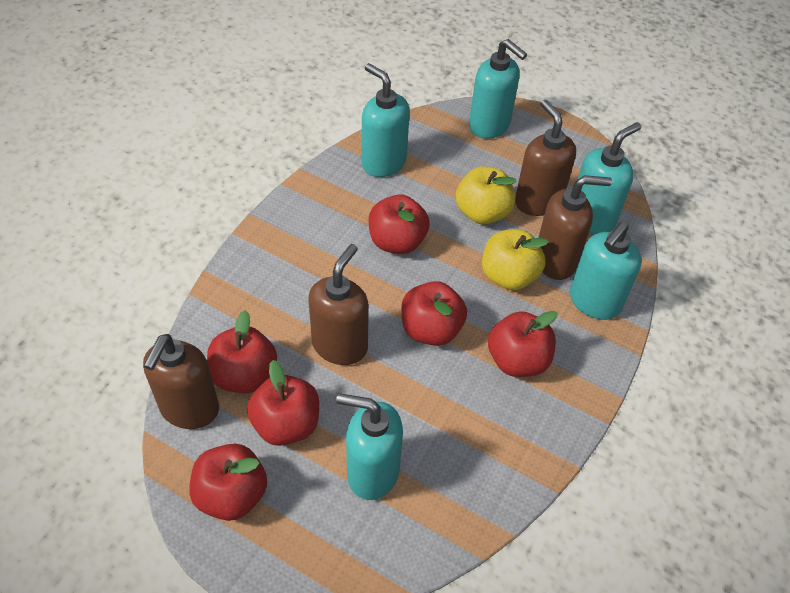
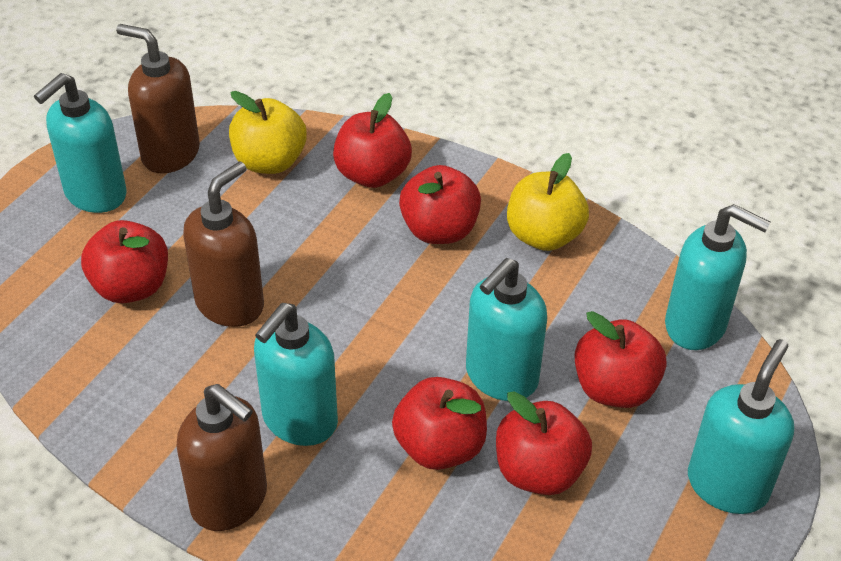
brown soap dispenser: [143,334,219,429] [308,244,369,365] [515,100,576,216] [538,175,612,280] = 4 -> [116,24,200,174] [176,384,267,531] [183,161,264,327] = 3

